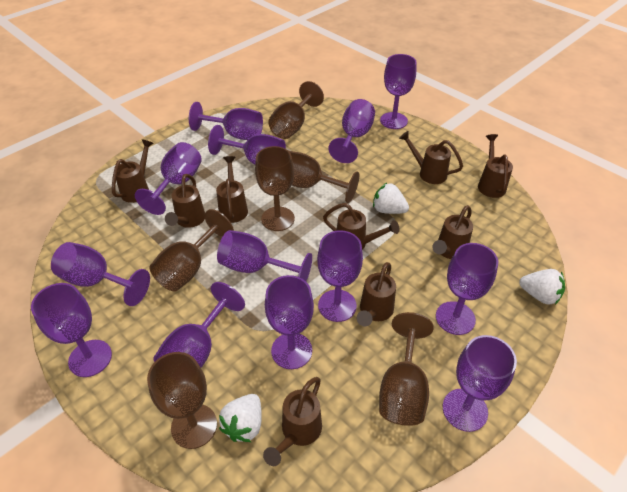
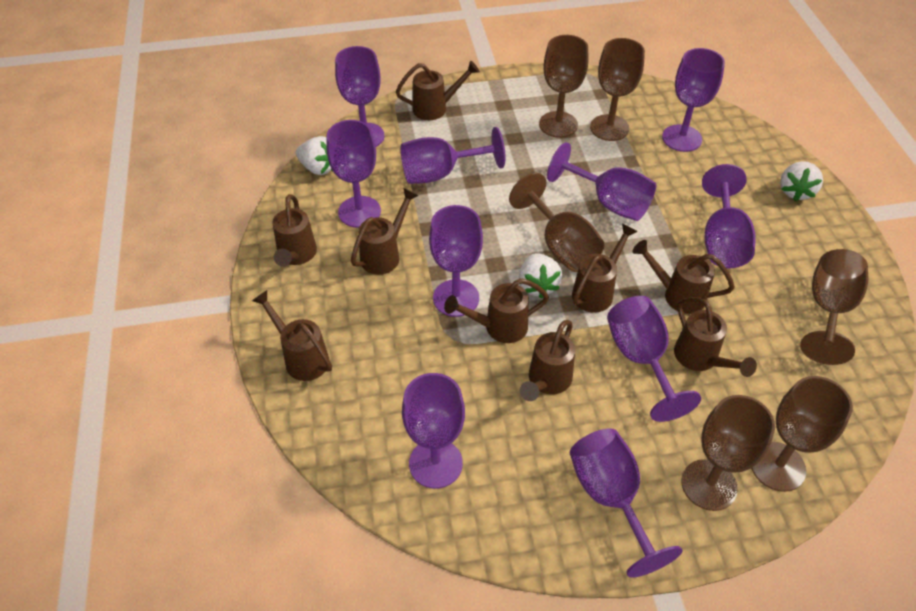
purple goblet: [31,283,112,377] [51,242,150,306] [135,142,202,215] [153,282,245,368] [189,102,263,140] [208,125,286,164] [217,230,312,281] [265,275,314,369] [317,230,363,322] [329,99,375,163] [380,54,417,129] [436,243,498,335] [443,335,517,432] = 13 -> [326,120,381,228] [335,46,385,147] [401,127,505,184] [402,373,465,489] [429,205,483,317] [547,142,656,221] [570,428,682,578] [607,296,701,422] [662,48,725,152] [702,164,756,268] = 10

